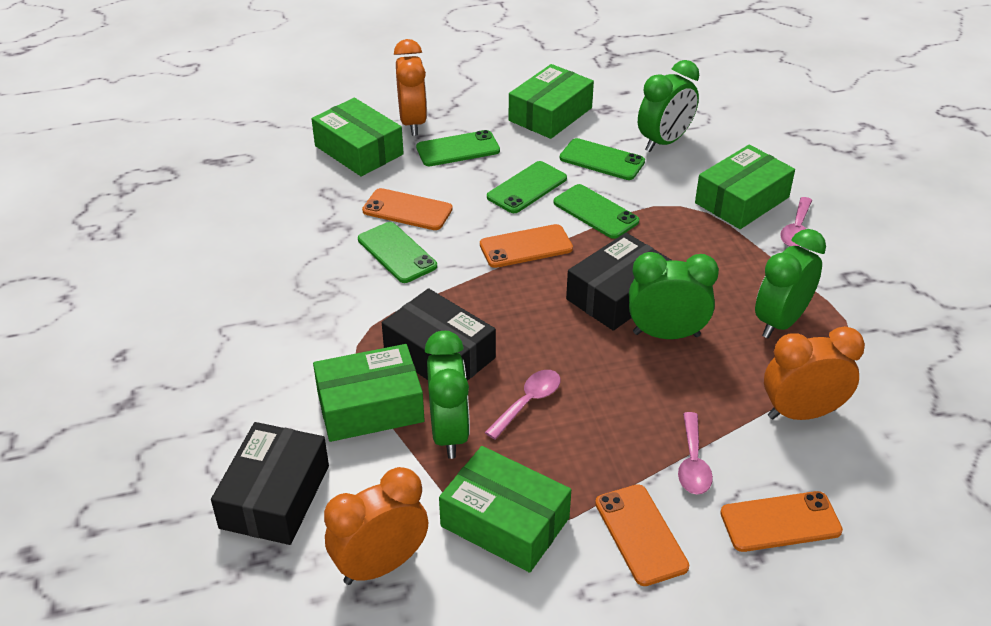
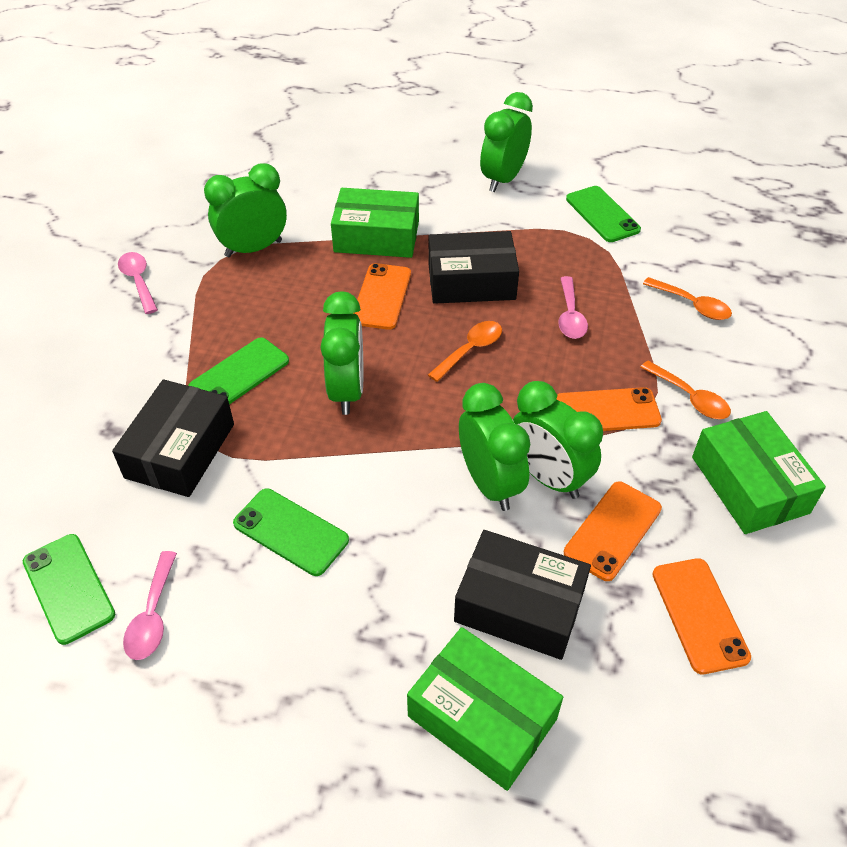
green box: [312,98,404,176] [313,344,425,442] [439,446,571,573] [509,64,594,139] [695,144,795,229] = 5 -> [331,188,419,258] [407,627,563,791] [692,411,826,534] = 3
green clock: [425,331,470,459] [629,252,719,339] [638,60,699,152] [755,229,826,339] = 4 -> [204,163,287,257] [320,291,363,415] [459,383,530,511] [480,92,533,192] [513,381,603,499] = 5
green phone: [358,222,437,283] [416,130,500,166] [487,161,567,213] [554,184,639,239] [560,138,645,180] = 5 -> [23,534,115,645] [188,337,289,404] [233,489,349,576] [566,186,641,242] = 4
orange clock: [324,467,428,585] [394,39,427,136] [764,326,865,420] = 3 -> none = 0
orange spoon: none = 0 -> [428,321,502,382] [640,361,731,419] [643,277,732,320] = 3

